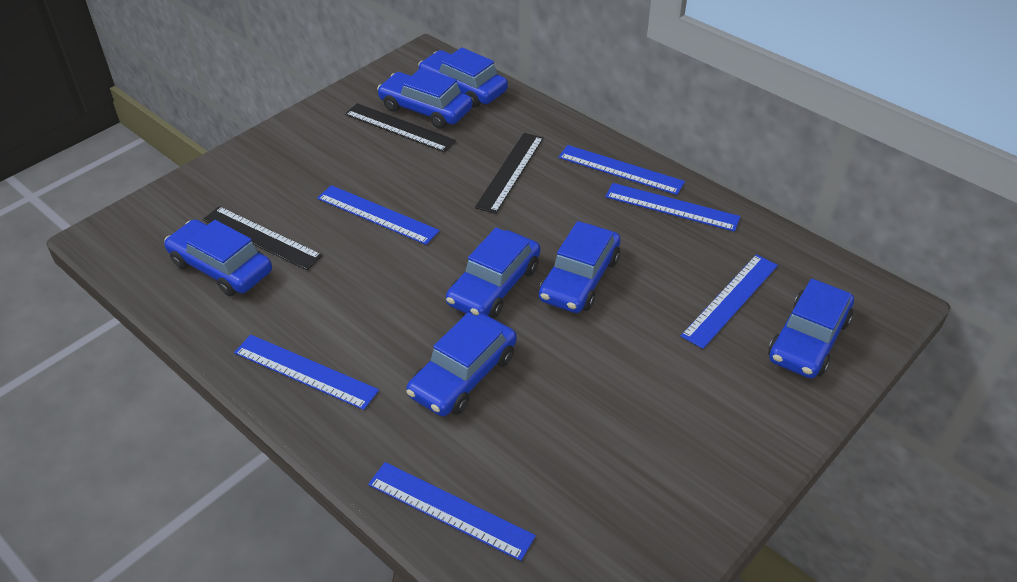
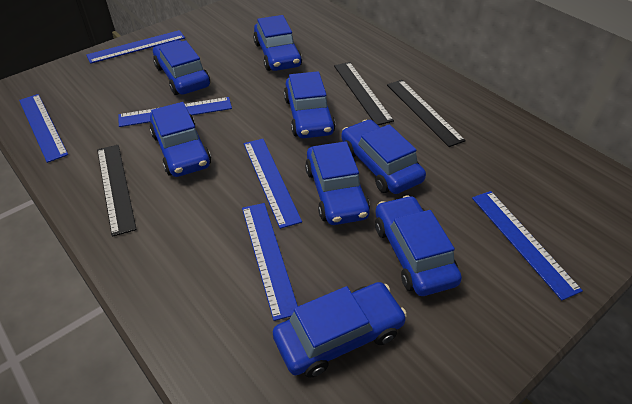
blue car: [164,219,272,296] [377,68,473,129] [406,312,517,416] [418,47,508,107] [446,228,540,318] [539,221,621,313] [768,279,854,378] = 7 -> [150,102,211,177] [153,40,210,95] [253,15,302,71] [273,282,407,378] [284,71,336,138] [305,141,370,225] [341,120,426,194] [375,195,462,296] = 8

